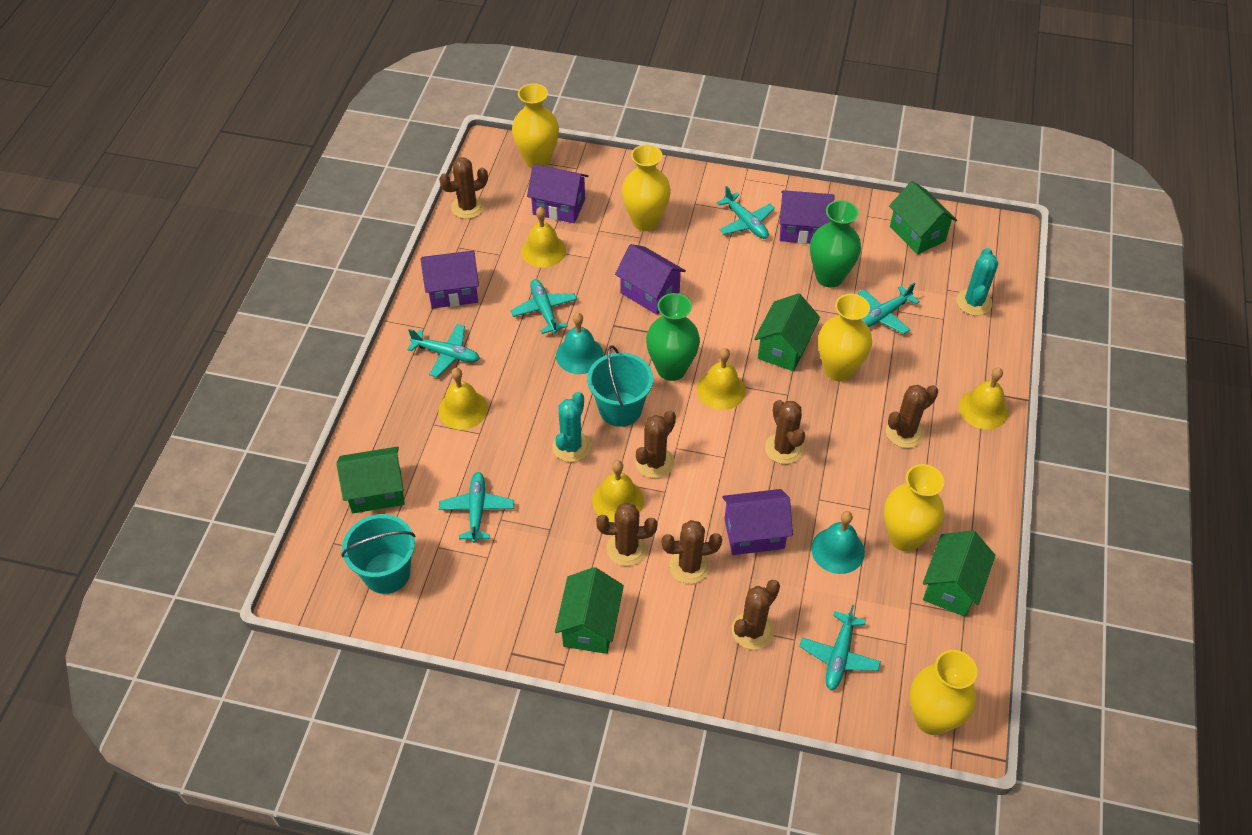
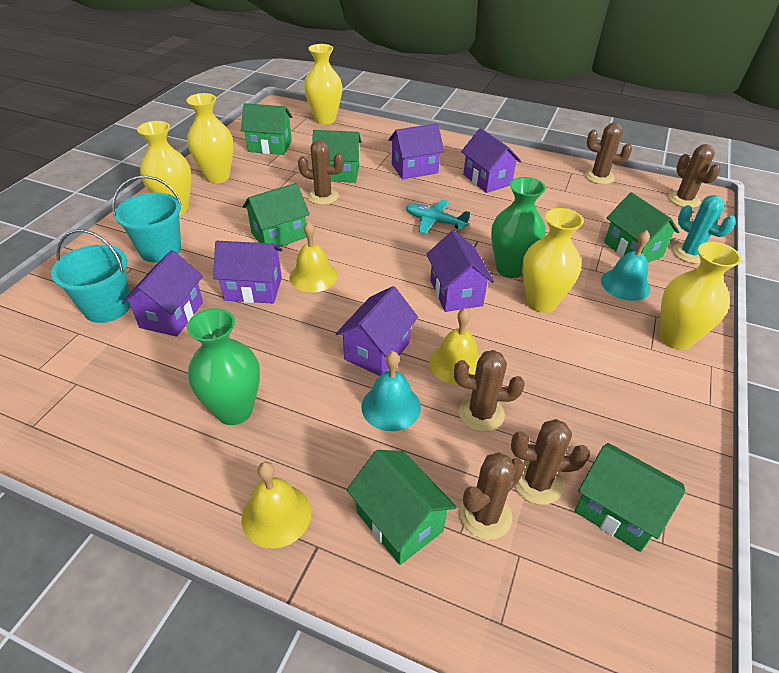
brown cactus: [439,157,488,219] [596,502,657,566] [636,410,676,478] [661,520,722,584] [732,580,780,650] [765,400,805,464] [886,385,938,448] = 7 -> [298,140,344,205] [454,350,524,432] [459,452,525,540] [511,419,590,505] [585,123,632,184] [668,144,721,208] = 6
green house: [336,447,405,513] [555,567,624,654] [754,293,820,371] [889,181,957,254] [923,530,995,617] = 5 -> [241,103,293,155] [242,183,310,247] [312,130,361,183] [347,450,456,565] [575,443,685,552] [604,192,679,263] = 6
purple house: [421,251,479,309] [527,164,588,223] [615,244,686,315] [722,489,793,555] [779,190,835,244] = 5 -> [122,250,203,337] [213,241,282,304] [336,286,418,376] [389,123,444,179] [426,230,494,312] [461,128,521,193] = 6
turquoise cactus: [552,392,591,462] [956,248,998,316] = 2 -> [672,195,736,264] = 1
turquoise plane: [407,324,480,377] [439,472,514,543] [510,279,577,334] [717,186,775,239] [799,605,881,690] [858,283,920,334] = 6 -> [406,200,470,234] = 1
yellow bell: [438,368,488,430] [521,207,566,268] [592,460,644,522] [697,348,746,410] [959,367,1009,429] = 5 -> [242,462,311,549] [290,221,338,292] [429,308,481,385] = 3

